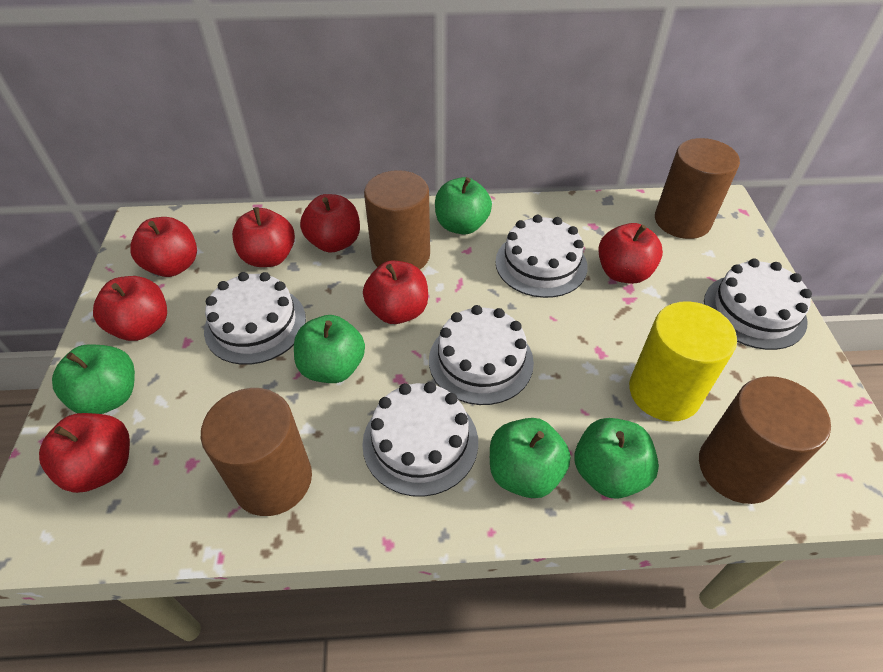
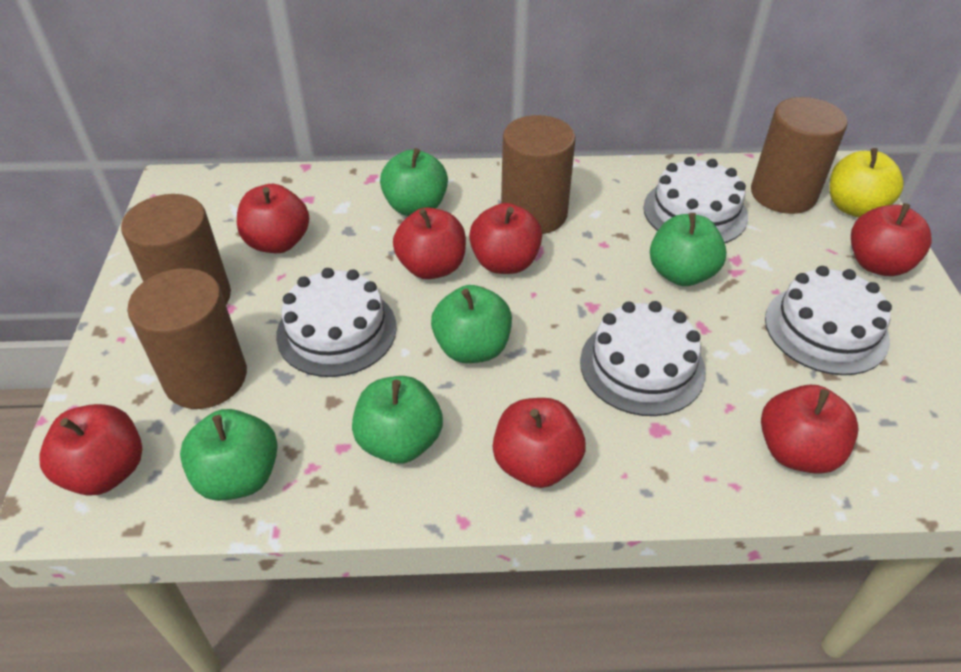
white cake: [204,272,306,365] [362,382,478,497] [429,305,534,405] [495,215,588,298] [704,259,812,350] = 5 -> [276,268,397,377] [580,301,706,416] [643,157,748,243] [765,266,892,375] = 4
yellow apple: none = 0 -> [829,148,904,217] = 1
yellow cylinder: [629,301,737,422] = 1 -> none = 0

